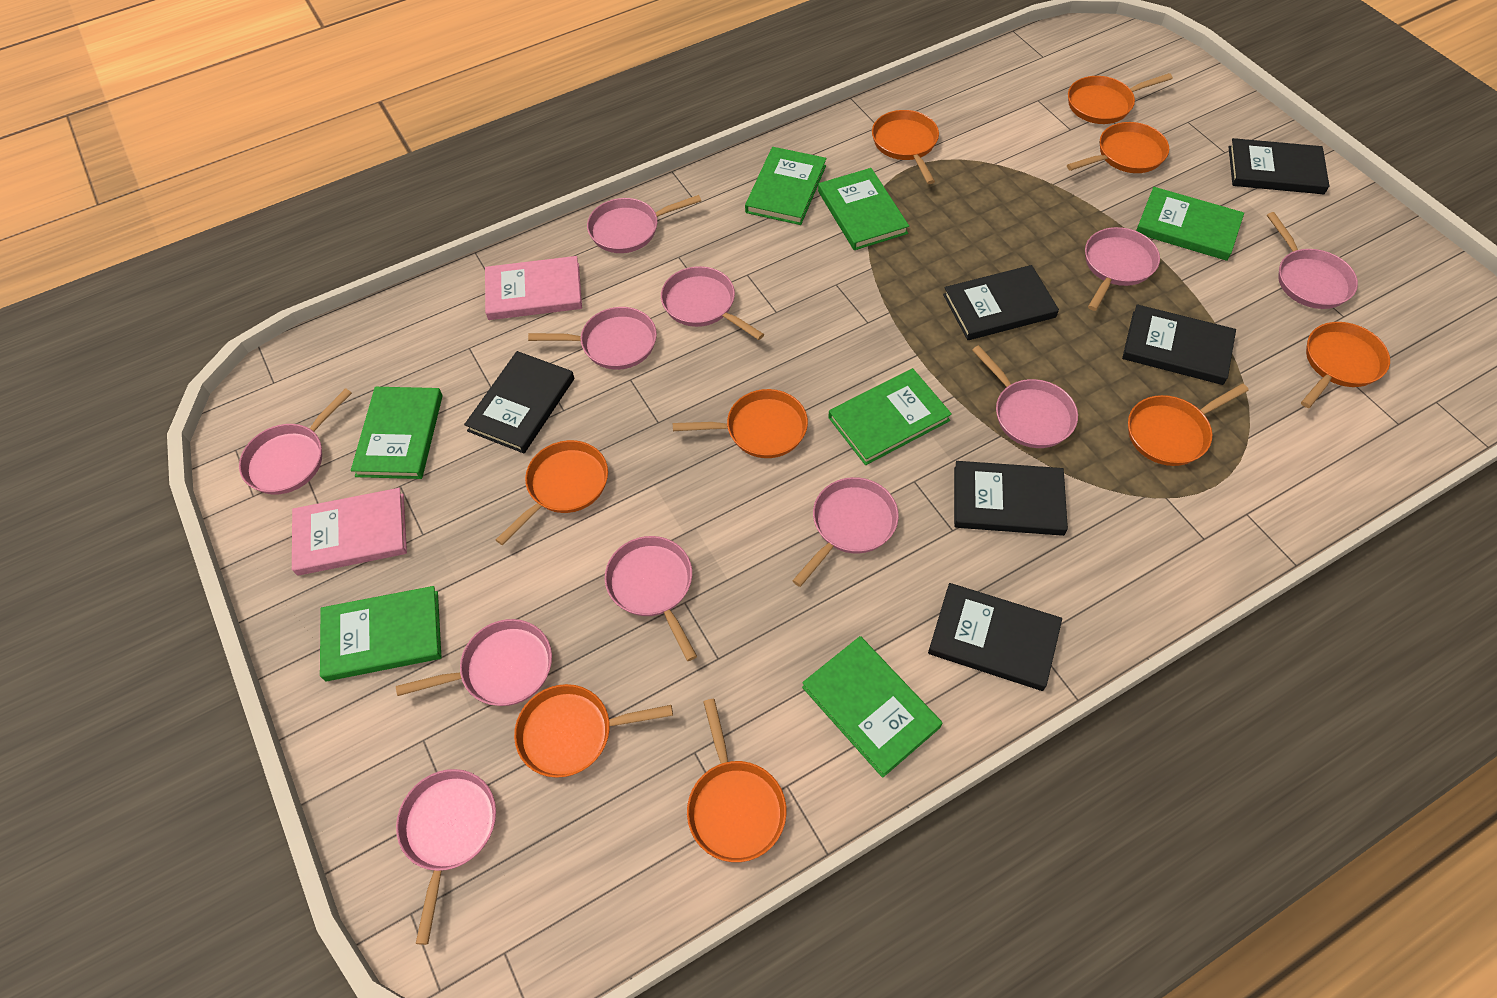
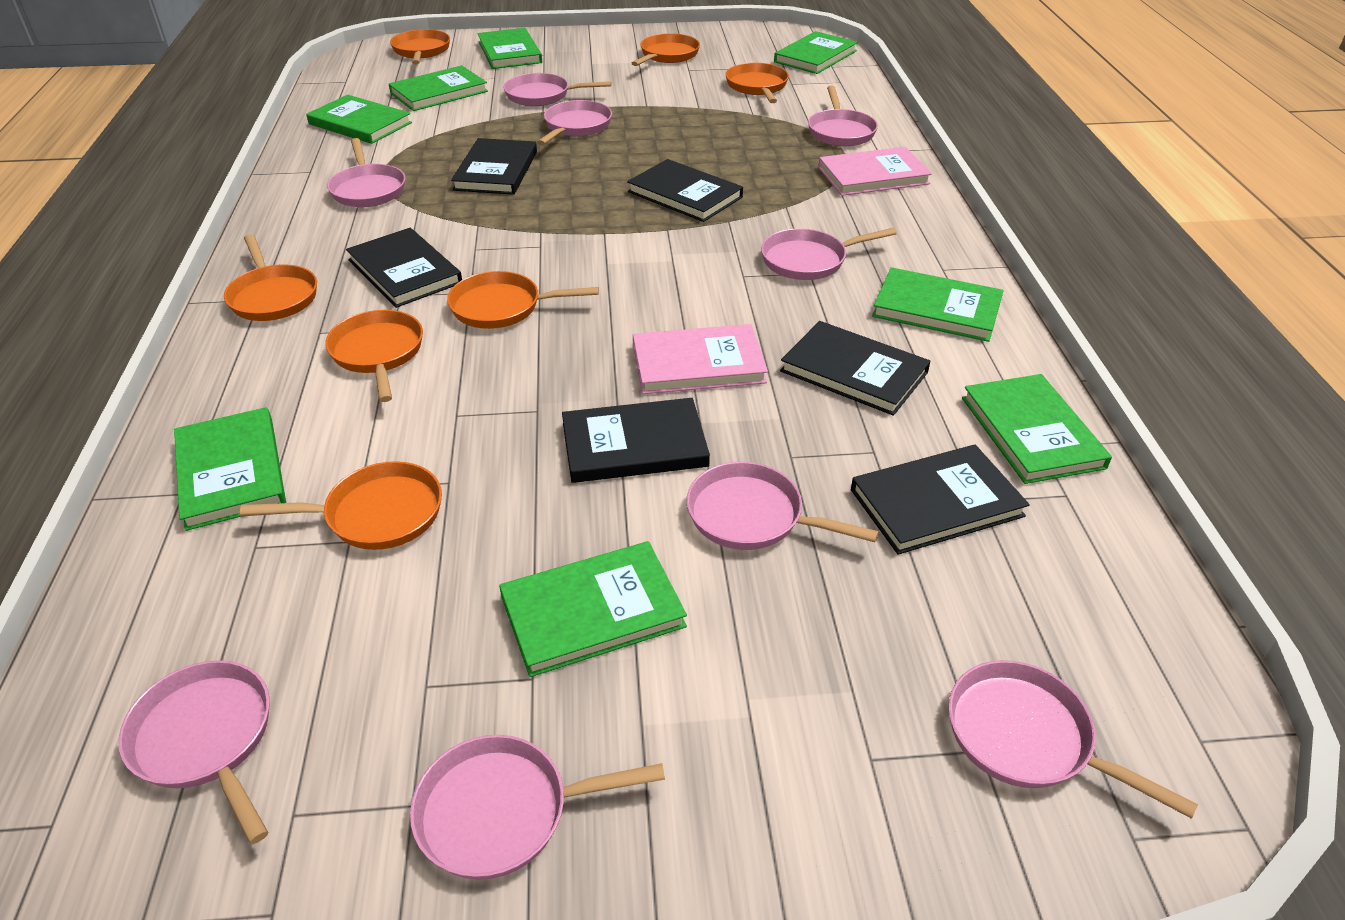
green book: [320,586,442,681] [351,387,443,479] [745,147,827,225] [802,636,942,778] [818,168,909,250] [828,368,952,465] [1136,187,1244,261] = 7 -> [174,407,286,531] [306,95,412,144] [389,65,488,111] [477,28,542,69] [499,541,687,677] [774,31,858,74] [872,267,1004,342] [962,374,1112,484] = 8
orange pan: [496,440,608,545] [514,684,673,778] [673,389,808,458] [687,699,786,862] [872,110,939,184] [1067,122,1169,173] [1068,73,1173,124] [1128,384,1249,466] [1301,322,1390,408] = 9 -> [224,234,317,321] [240,461,442,550] [325,310,423,402] [390,29,450,64] [447,271,599,329] [631,33,700,66] [725,63,789,103] = 7
pink pan: [239,388,352,494] [396,619,552,706] [396,769,496,945] [528,307,657,370] [587,195,701,253] [605,536,697,661] [661,266,764,340] [792,477,899,587] [972,345,1078,448] [1085,227,1160,311] [1267,212,1358,309] = 11 -> [118,660,270,844] [327,138,406,207] [410,735,665,880] [503,73,612,106] [537,100,612,145] [687,462,879,550] [761,228,897,280] [808,85,878,146] [949,660,1198,819] = 9

